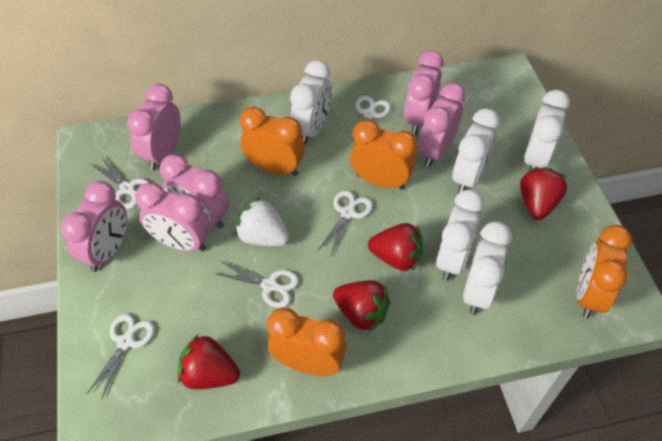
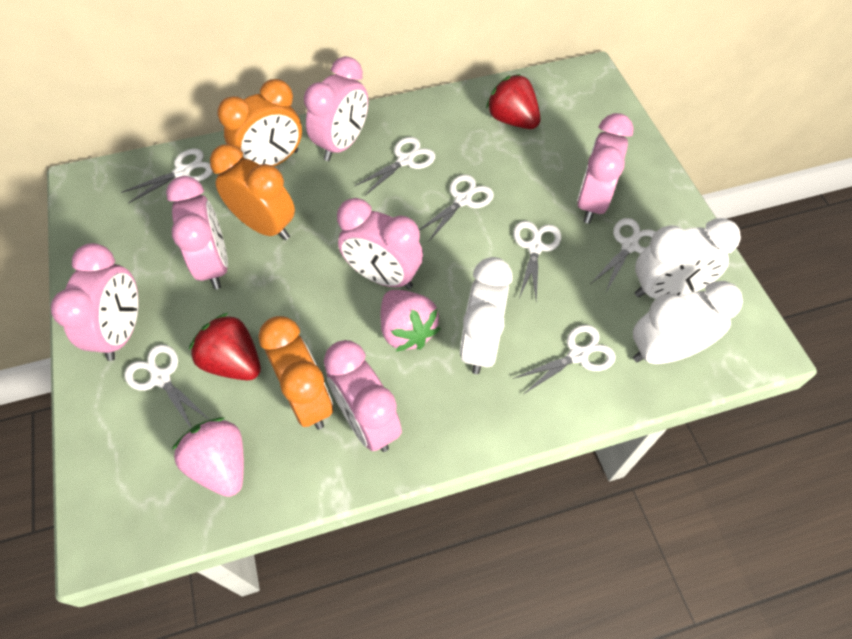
orange clock: [239,107,305,176] [267,308,347,376] [350,120,417,190] [577,225,632,318] = 4 -> [210,144,295,240] [217,79,302,166] [259,316,333,429] = 3
pink strawberry: none = 0 -> [171,417,244,497] [381,290,441,351] = 2
red strawberry: [178,334,240,389] [333,280,390,332] [368,223,423,271] [520,168,567,220] = 4 -> [189,312,261,380] [486,74,540,129] = 2
white clock: [290,60,332,145] [436,189,485,281] [452,108,500,193] [463,221,512,315] [524,90,570,168] = 5 -> [460,257,513,374] [633,281,743,364] [635,218,741,299] = 3
white scissors: [87,314,154,400] [91,156,148,209] [214,261,299,308] [318,190,373,255] [347,96,391,146] = 5 -> [121,148,213,204] [124,344,210,428] [354,137,436,196] [419,174,494,242] [513,221,561,301] [513,325,616,394] [592,218,656,294] = 7
white strawberry: [235,198,289,246] = 1 -> none = 0

